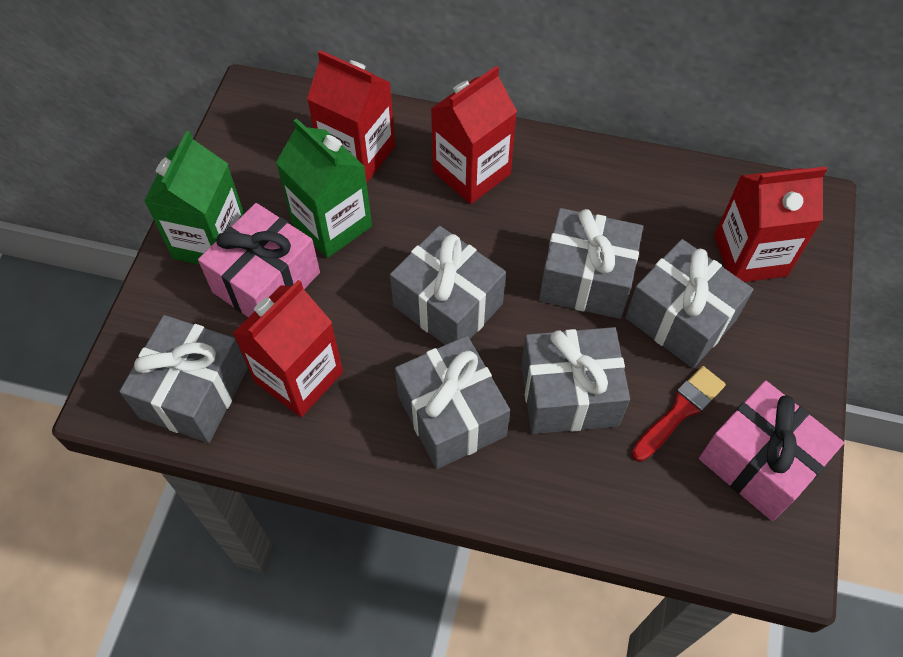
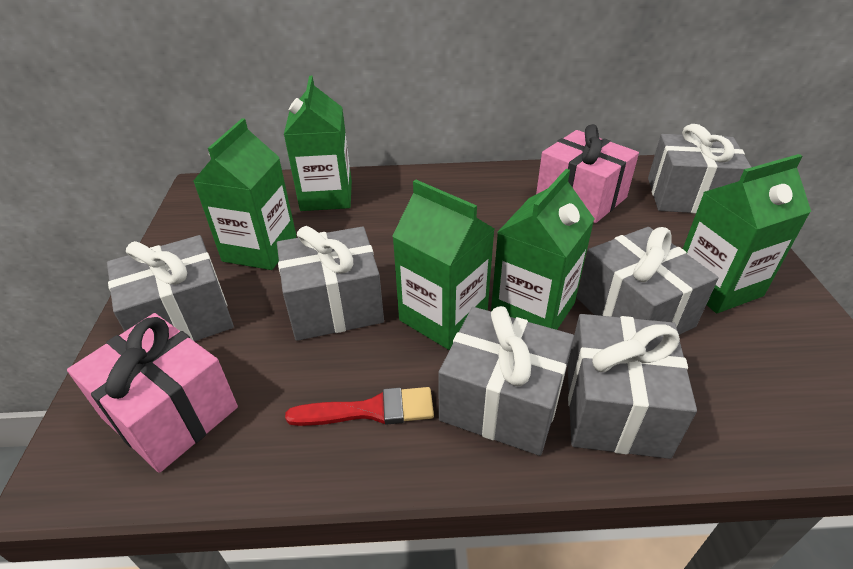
green carton: [144,131,244,265] [276,118,372,258] = 2 -> [193,118,297,270] [284,76,352,211] [392,180,494,350] [491,169,594,330] [683,154,811,313] = 5
red carton: [233,280,343,417] [307,50,395,183] [431,66,517,204] [715,166,827,282] = 4 -> none = 0

